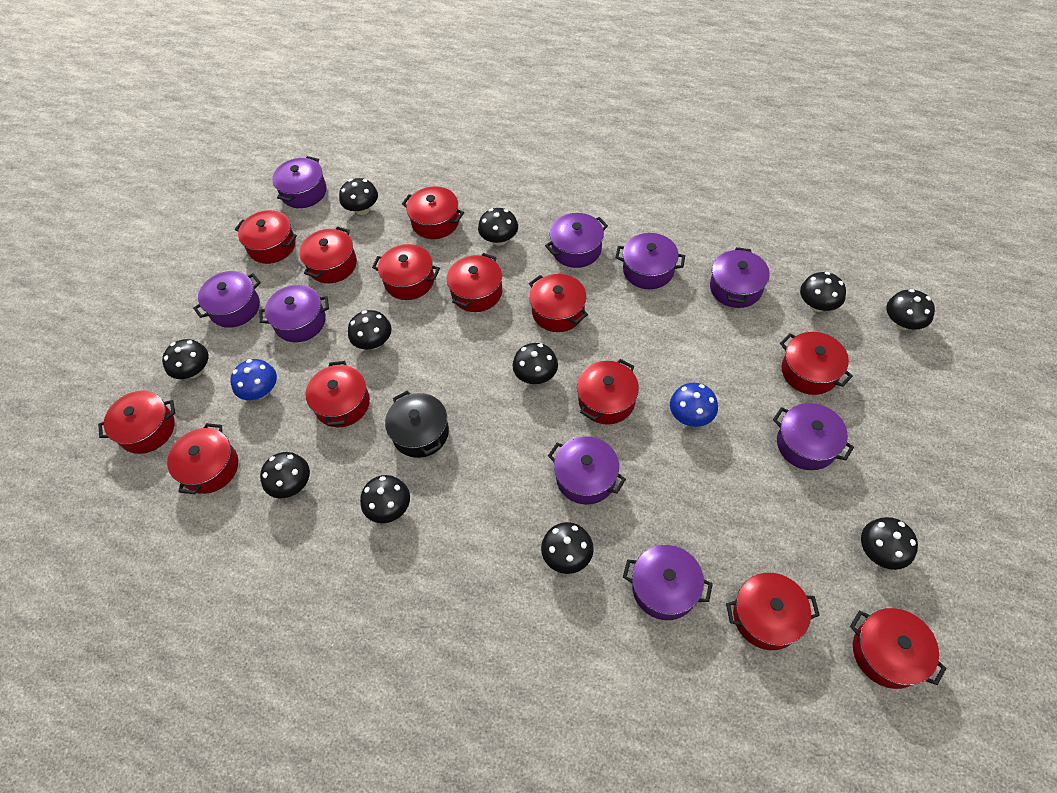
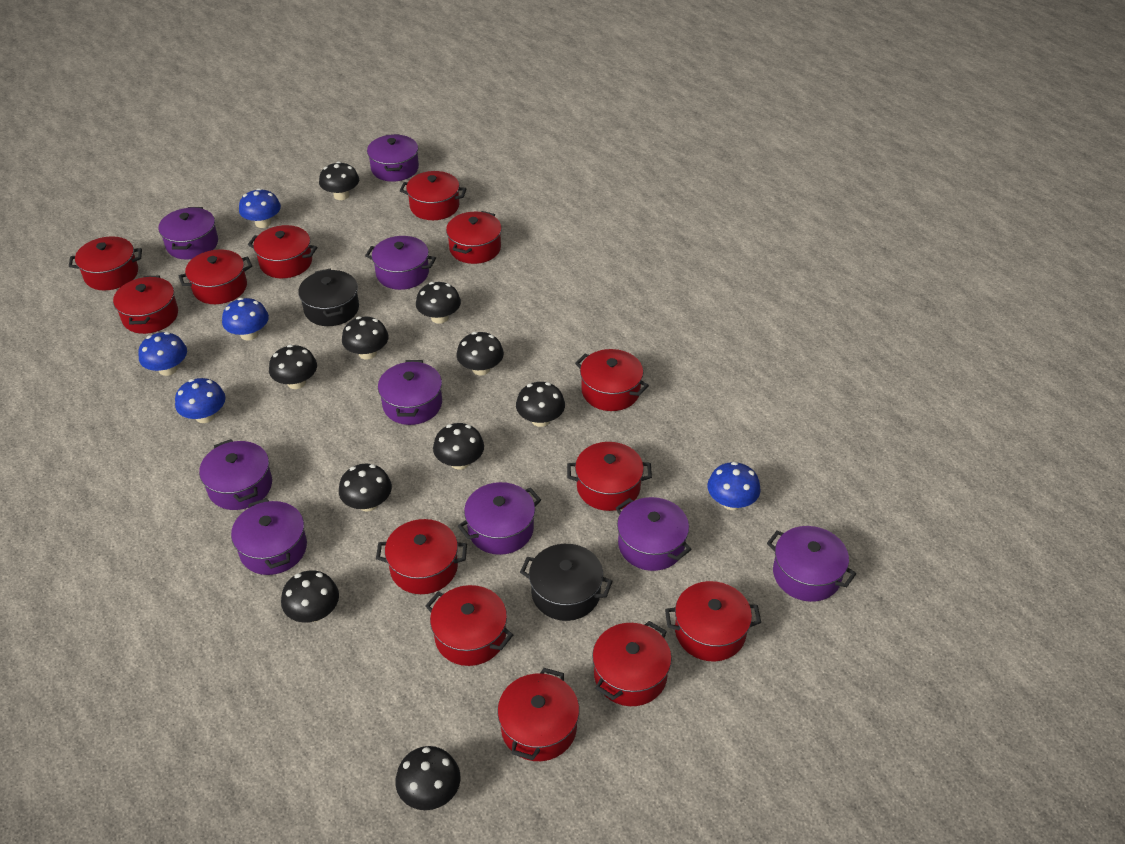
black mushroom: [162,339,208,379] [260,452,310,498] [339,178,378,215] [348,310,392,349] [360,475,410,523] [478,208,518,246] [513,343,558,384] [541,522,594,574] [800,272,846,312] [861,517,918,570] [886,289,935,330] = 11 -> [269,345,317,389] [281,570,339,623] [319,162,359,200] [339,464,392,512] [342,316,389,360] [395,746,461,810] [416,282,461,324] [433,423,484,470] [457,332,504,375] [516,382,565,427] = 10
black pot: [385,391,449,458] = 1 -> [298,269,359,326] [520,544,613,621] = 2
blue mushroom: [230,359,277,400] [670,383,718,427] = 2 -> [138,332,187,376] [175,378,225,423] [222,298,269,340] [239,188,281,228] [707,462,761,510] = 5

